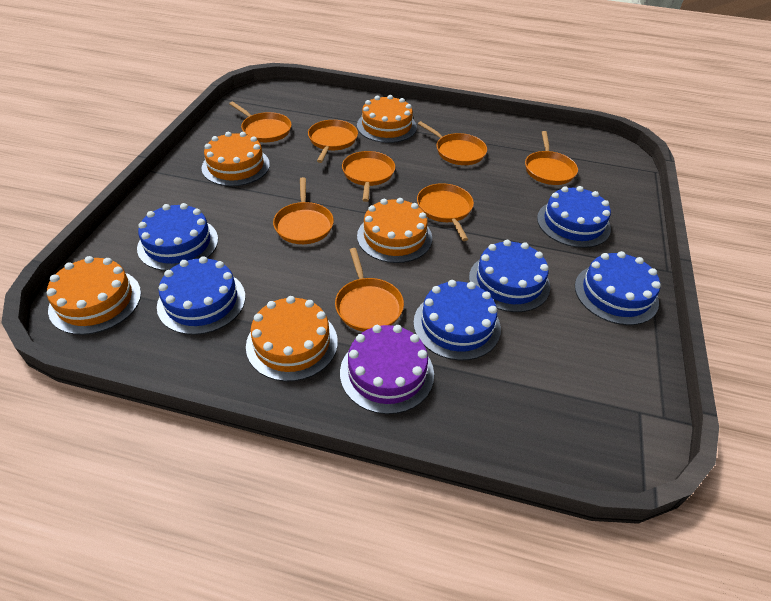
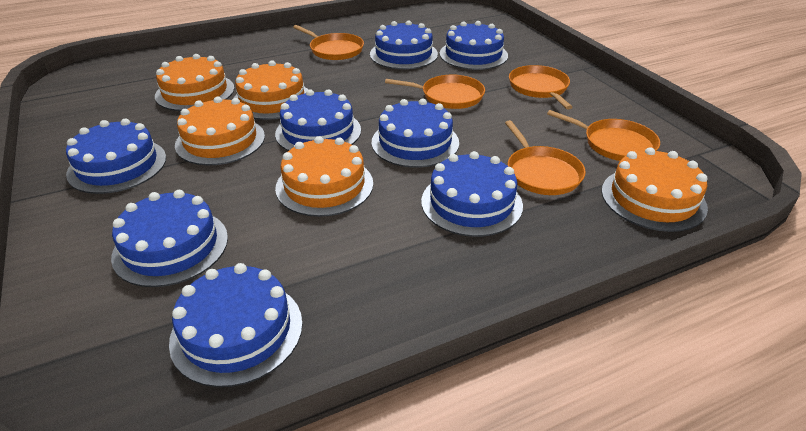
blue cake: [137,203,218,271] [157,256,245,335] [413,280,501,360] [469,240,550,312] [537,186,611,248] [575,251,661,325] = 6 -> [66,119,166,194] [111,190,228,287] [169,263,303,387] [275,89,361,151] [370,20,438,69] [372,99,459,168] [421,151,523,237] [440,21,508,70] = 8
orange pan: [229,101,292,142] [273,177,334,244] [308,120,358,163] [335,248,404,332] [342,151,395,202] [417,183,474,241] [418,121,487,165] [525,131,578,185] = 8 -> [293,25,364,60] [385,74,485,109] [505,120,586,195] [509,65,573,109] [547,110,660,161] = 5
purple cake: [340,325,434,414] = 1 -> none = 0

